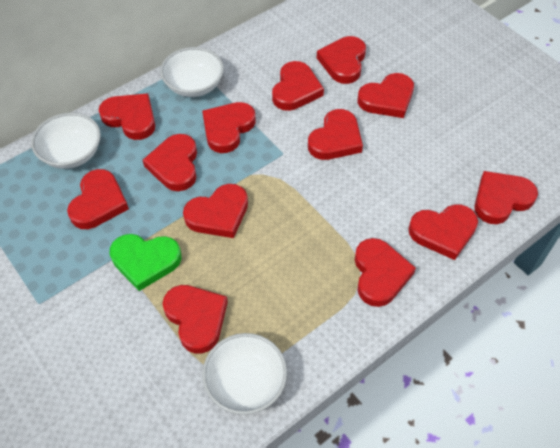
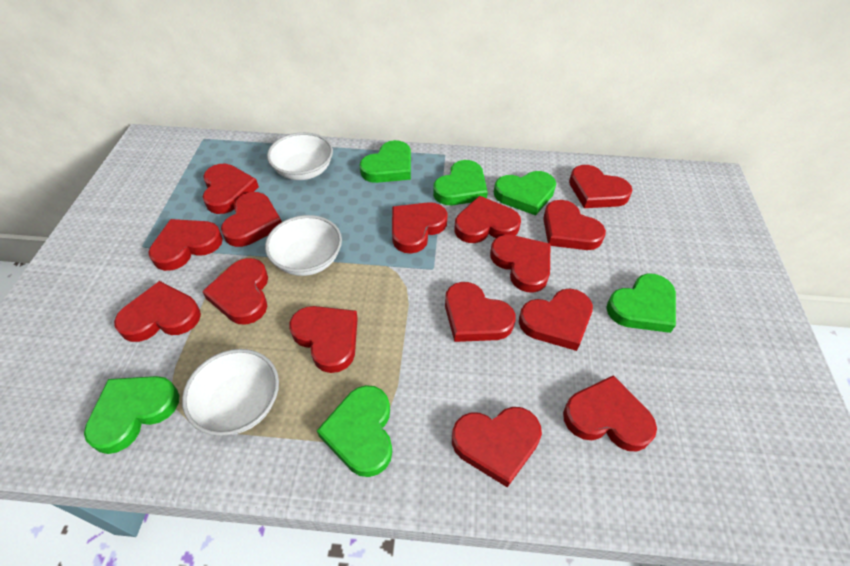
green heart: [110,234,181,291] = 1 -> [84,376,179,454] [317,385,392,477] [360,140,411,183] [433,160,488,205] [494,171,556,216] [606,273,676,333] = 6
red heart: [67,169,129,229] [99,93,155,140] [143,134,197,191] [163,285,228,354] [183,184,248,238] [202,102,256,153] [272,61,324,111] [308,109,363,160] [317,36,366,84] [355,238,416,307] [358,73,414,118] [408,204,478,260] [474,171,538,224] = 13 -> [114,281,201,342] [149,219,223,271] [202,258,268,325] [203,164,259,214] [221,192,282,247] [289,306,358,373] [392,202,448,253] [445,282,516,342] [452,407,542,487] [455,196,521,243] [490,235,550,292] [519,288,593,351] [543,200,606,250] [563,375,657,451] [569,165,632,208] = 15

